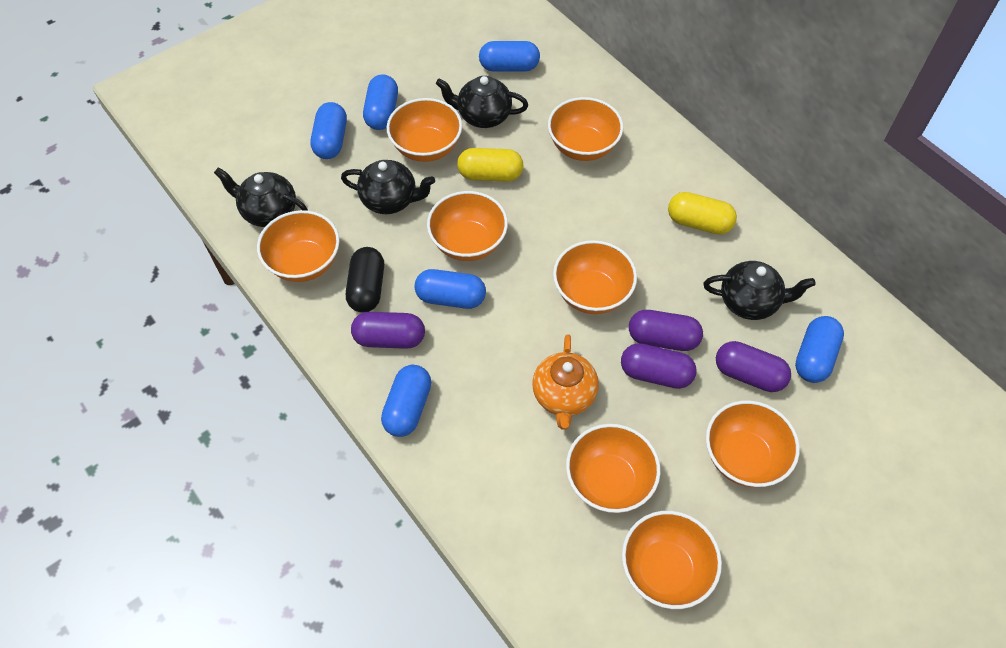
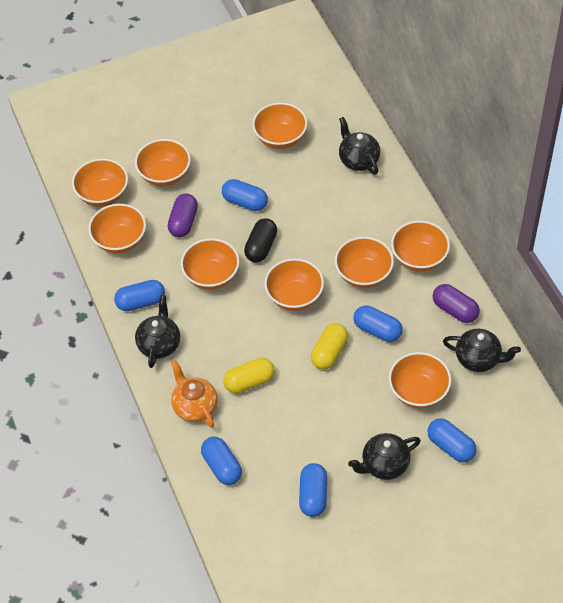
orange bowl: [257,210,340,282] [387,98,462,162] [427,191,508,261] [548,97,623,161] [553,240,637,314] [566,424,661,513] [622,511,722,609] [706,400,800,487] = 8 -> [72,159,128,207] [88,204,146,254] [135,139,191,187] [181,238,239,290] [253,103,307,149] [264,258,324,311] [335,237,394,288] [389,352,451,408] [391,221,450,272] = 9
purple capsule: [351,312,425,349] [621,343,697,389] [629,310,703,351] [716,341,791,392] = 4 -> [168,194,198,238] [433,284,480,323] = 2

